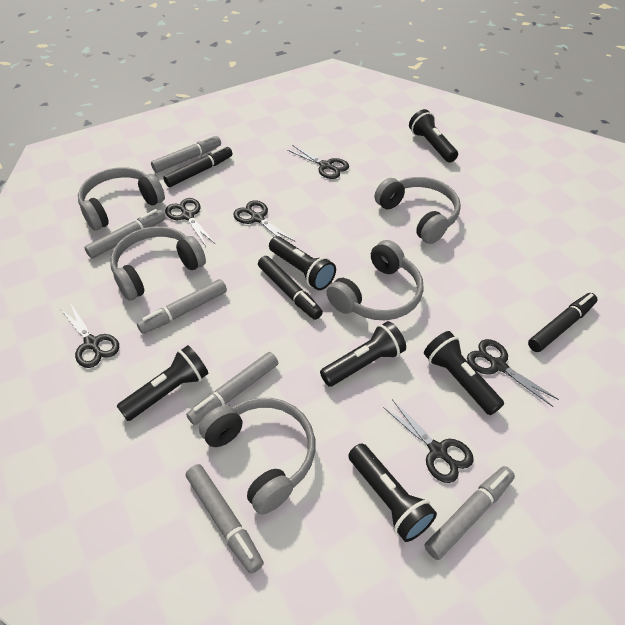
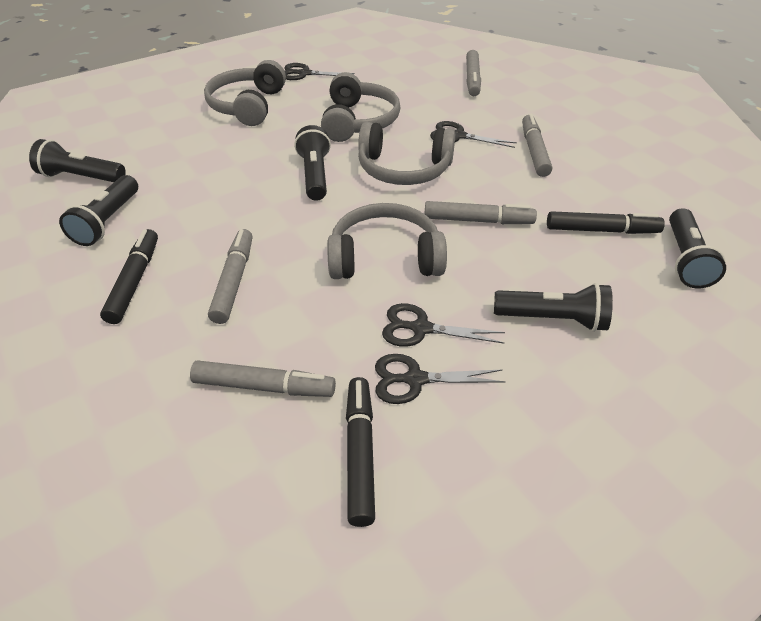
black flashlight: [117,345,208,421] [269,236,336,290] [320,321,406,387] [348,443,437,542] [409,109,458,163] [424,331,504,415] = 6 -> [29,139,126,182] [59,175,138,246] [294,125,331,201] [494,283,613,332] [669,208,726,288] = 5
black scissors: [61,304,119,368] [165,198,214,246] [233,200,296,242] [287,145,349,179] [383,399,474,483] [467,339,559,407] = 6 -> [284,63,355,80] [375,354,505,404] [382,303,505,347] [430,121,517,148] = 4
grey headphones: [78,167,165,231] [110,226,206,301] [199,398,315,515] [326,240,424,320] [374,177,461,244] = 5 -> [204,60,286,126] [321,72,400,142] [327,203,447,279] [358,122,455,185] = 4
grey marker: [84,209,166,258] [137,279,227,334] [151,135,221,173] [186,352,278,425] [186,464,264,574] [425,466,515,560] = 6 -> [190,360,336,397] [208,229,252,324] [425,201,537,224] [466,50,481,96] [522,114,552,177] = 5

